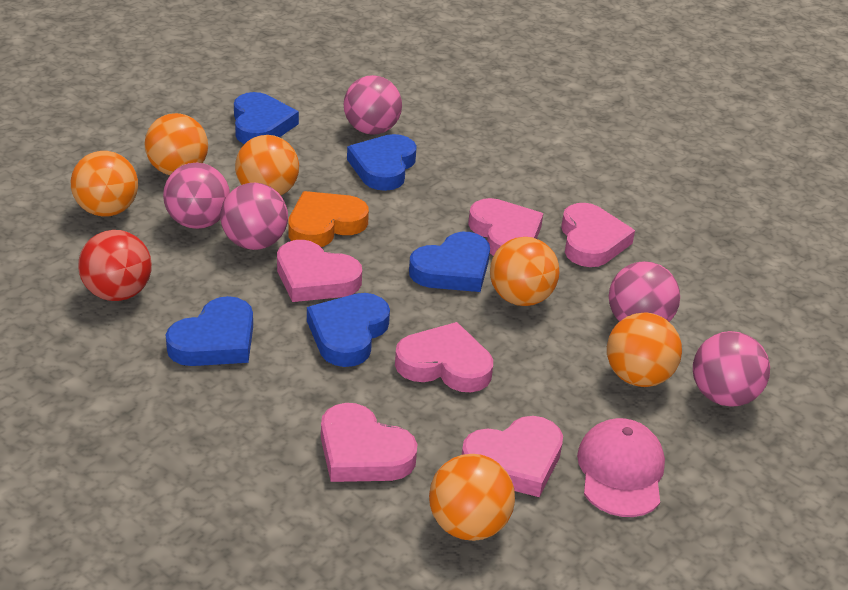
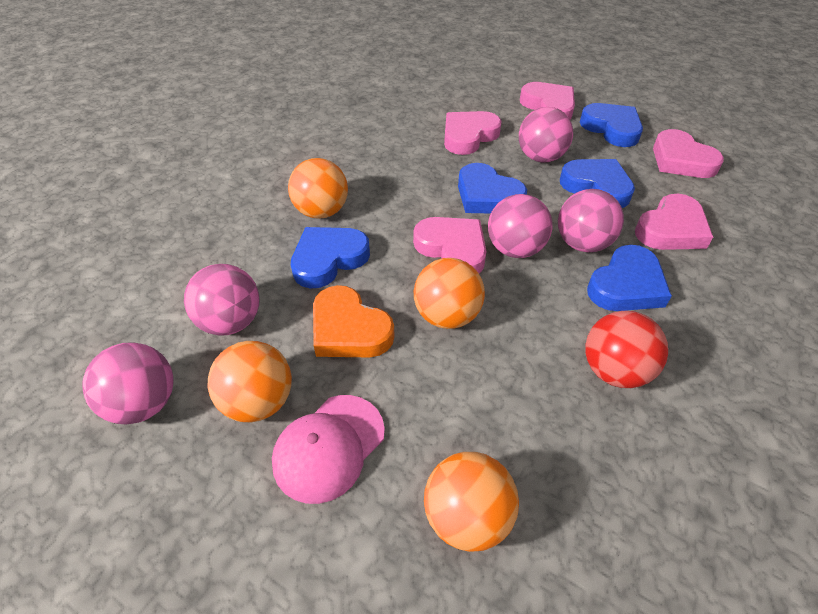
orange ball: [71,151,138,217] [145,113,208,175] [235,135,299,195] [429,454,515,541] [490,237,559,306] [607,313,682,387] = 6 -> [208,341,292,422] [288,158,348,219] [414,258,485,329] [424,452,519,552] = 4
pink heart: [277,240,362,302] [321,403,417,482] [395,322,493,392] [462,416,563,497] [468,198,543,256] [561,203,635,267] = 6 -> [413,217,486,274] [444,111,502,155] [520,82,575,120] [635,194,713,250] [653,129,724,178] = 5

